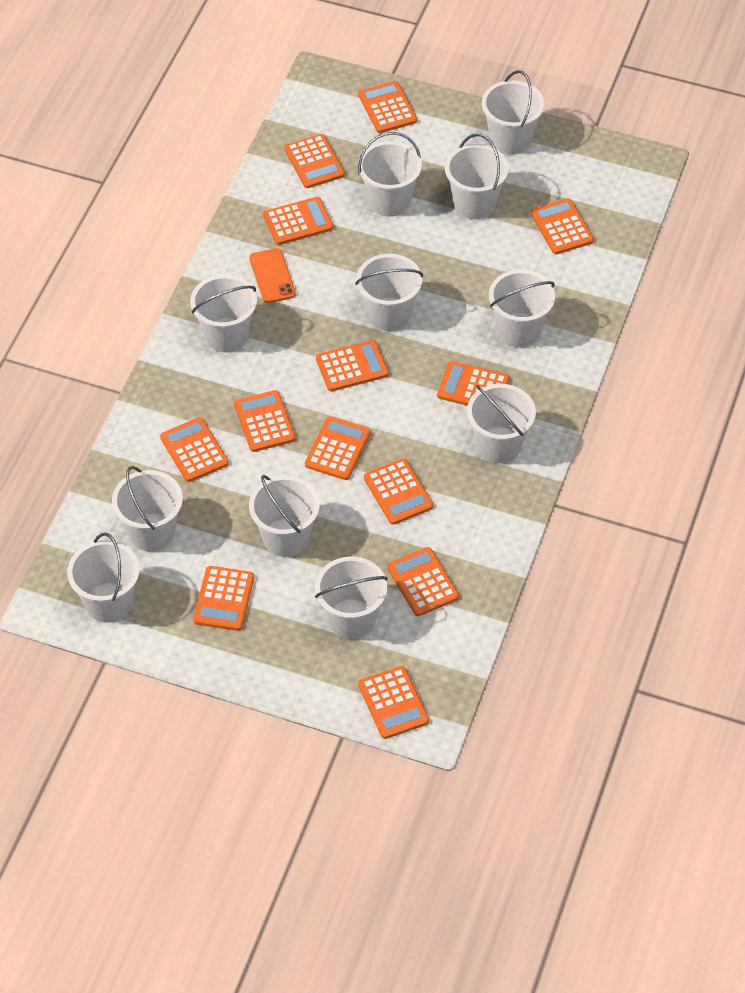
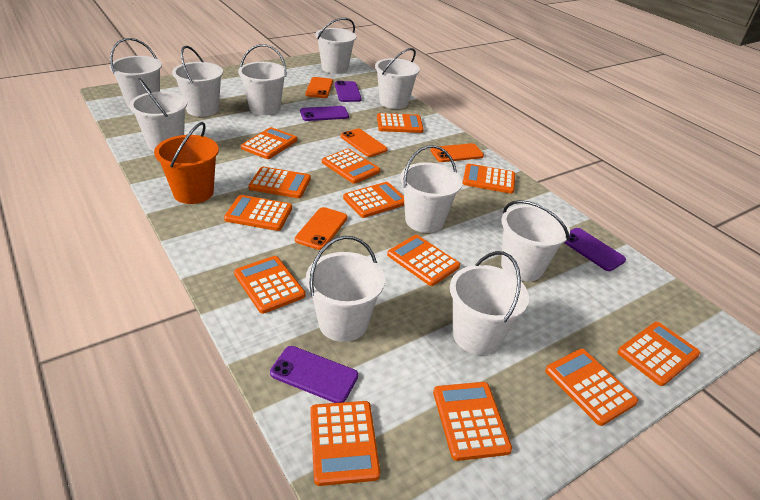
orange bucket: none = 0 -> [154,122,219,204] = 1
orange phone: [249,248,296,303] = 1 -> [295,207,347,250] [305,77,333,98] [340,128,388,157] [431,143,484,162] = 4
purple phone: none = 0 -> [270,346,358,403] [300,106,349,121] [335,81,362,102] [564,228,626,271] = 4
white bucket: [67,533,140,623] [112,466,183,552] [190,275,257,353] [249,475,320,557] [315,557,388,639] [355,254,423,331] [358,132,422,217] [445,134,509,219] [467,384,536,464] [482,70,544,155] [489,269,555,347] = 11 -> [109,38,162,108] [129,78,187,151] [172,46,223,117] [238,44,287,115] [306,236,385,342] [315,18,356,74] [375,48,420,109] [400,145,462,233] [450,251,529,355] [501,200,570,281] = 10

